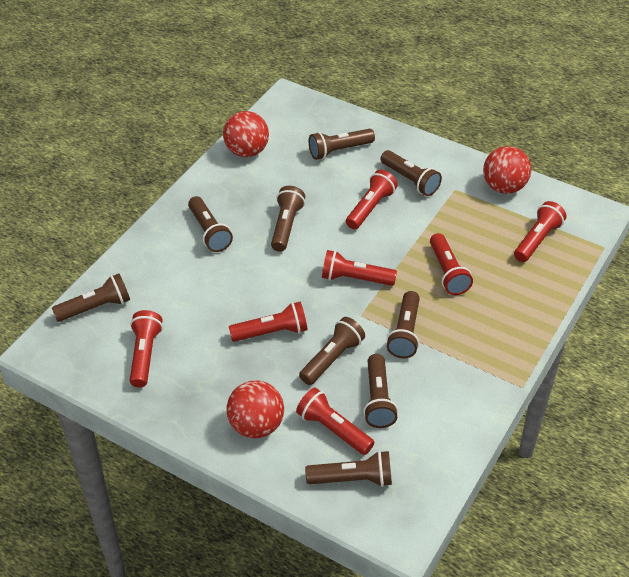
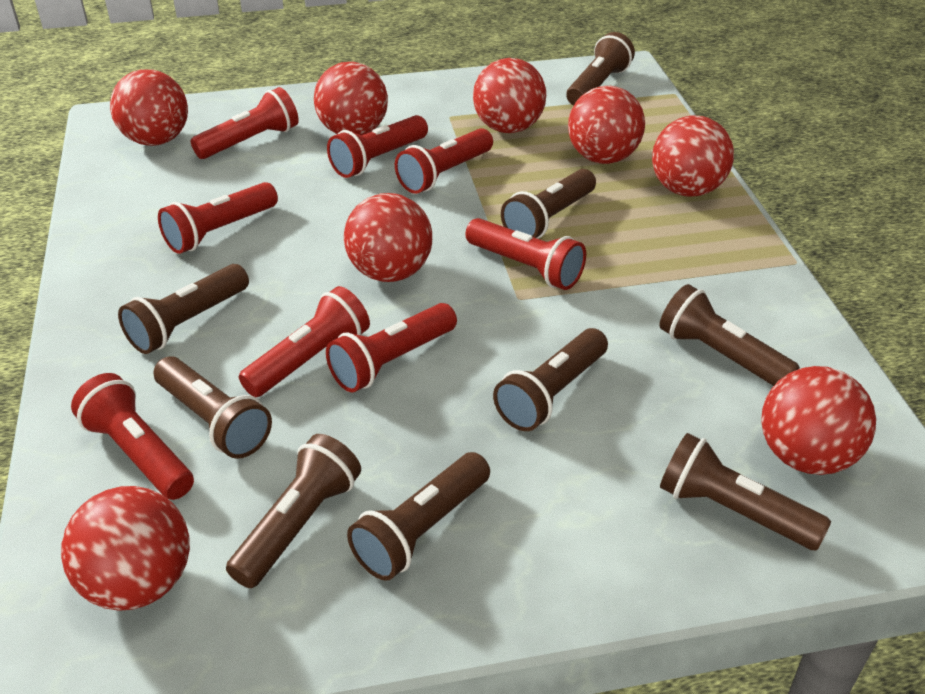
red ball: [223,111,269,157] [227,380,284,438] [483,146,531,194] = 3 -> [61,486,190,611] [110,69,188,146] [314,62,388,135] [344,193,432,282] [473,58,546,133] [568,86,645,164] [652,116,734,197] [761,366,876,475] = 8
red flashlight: [130,310,163,387] [229,302,308,342] [296,388,374,455] [322,250,397,286] [346,170,398,229] [430,233,473,295] [514,201,566,262] = 7 -> [71,373,194,500] [158,182,278,254] [190,87,299,159] [239,286,370,397] [326,303,457,392] [327,115,428,178] [395,128,493,194] [465,218,586,290] = 8

